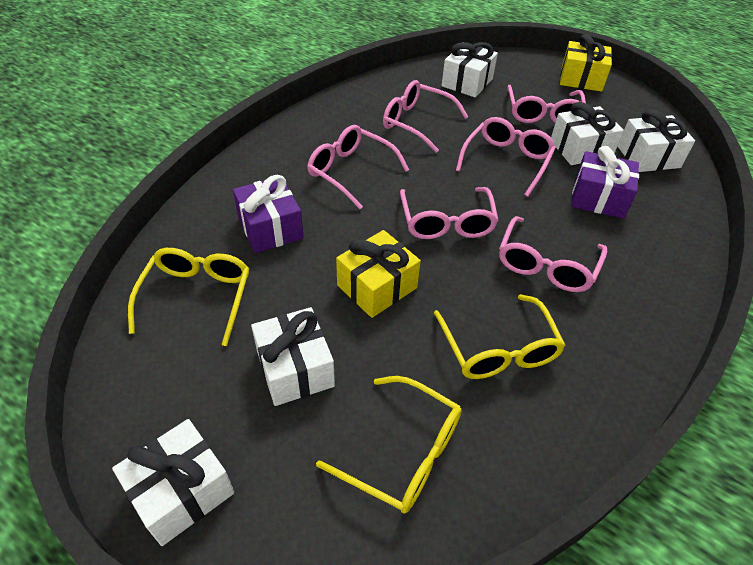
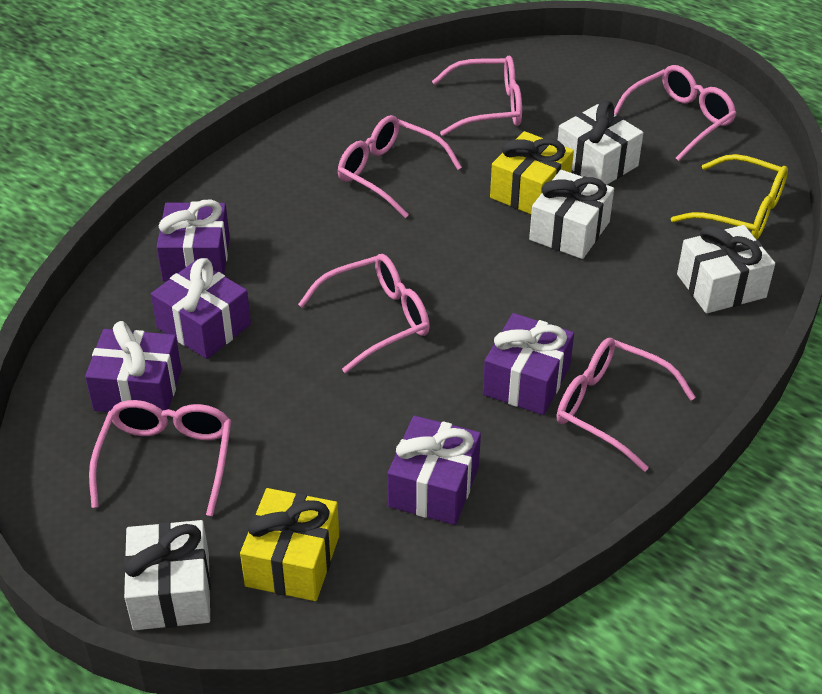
purple gift: [233,175,304,253] [571,146,639,219] = 2 -> [85,321,182,412] [151,258,251,359] [157,200,230,281] [388,416,481,525] [483,313,574,415] = 5
white gift: [112,419,234,546] [251,307,335,406] [442,42,498,97] [551,102,624,165] [618,109,695,172] = 5 -> [124,520,211,630] [529,170,614,259] [558,100,643,185] [677,225,775,314] = 4
yellow glasses: [128,248,250,346] [316,376,462,514] [434,294,566,379] = 3 -> [671,154,788,240] = 1

